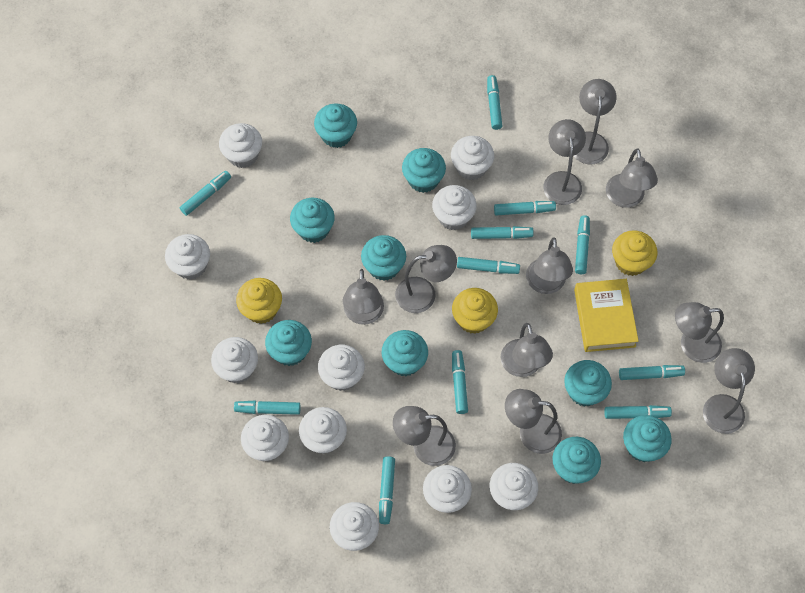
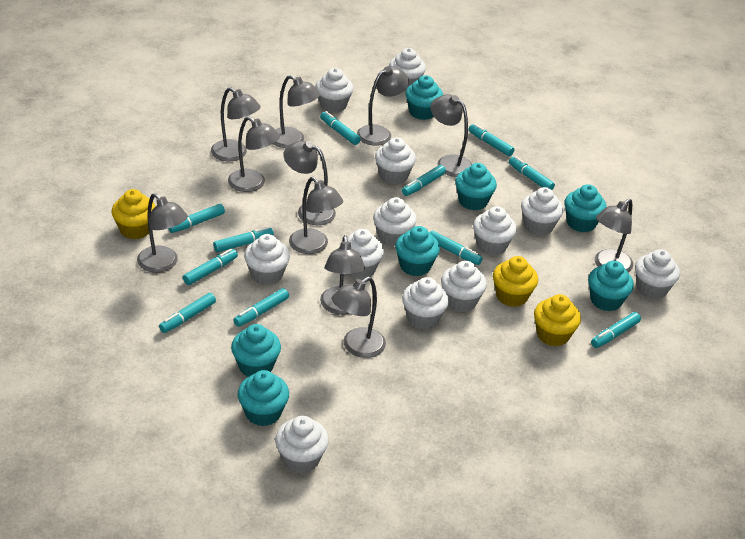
turquoise cupcake: [265,320,312,366] [290,198,335,243] [314,104,357,148] [361,235,406,281] [382,330,428,376] [402,148,446,193] [552,437,601,484] [564,360,612,407] [623,415,672,462] = 9 -> [231,324,281,377] [238,370,289,426] [395,226,440,276] [405,75,443,120] [455,163,497,211] [564,184,607,232] [588,261,634,311] = 7
white cupcake: [165,234,210,280] [211,337,258,383] [219,123,262,168] [241,415,289,461] [299,407,347,454] [318,345,365,391] [330,502,379,551] [423,465,472,513] [432,185,477,230] [451,136,494,180] [490,463,538,510] = 11 -> [244,234,290,285] [275,416,329,473] [315,68,354,113] [339,229,384,279] [373,197,417,247] [375,137,416,184] [389,48,426,91] [402,277,449,329] [441,261,487,312] [473,206,517,256] [521,187,563,236] [635,249,680,299] = 12
yellow book: [574,279,639,352] = 1 -> none = 0

